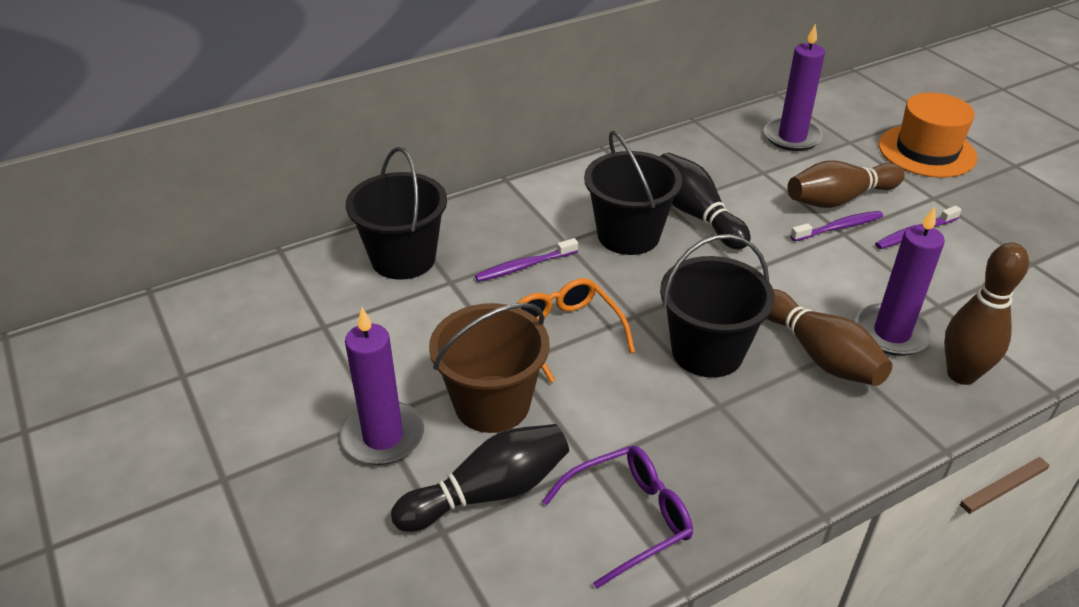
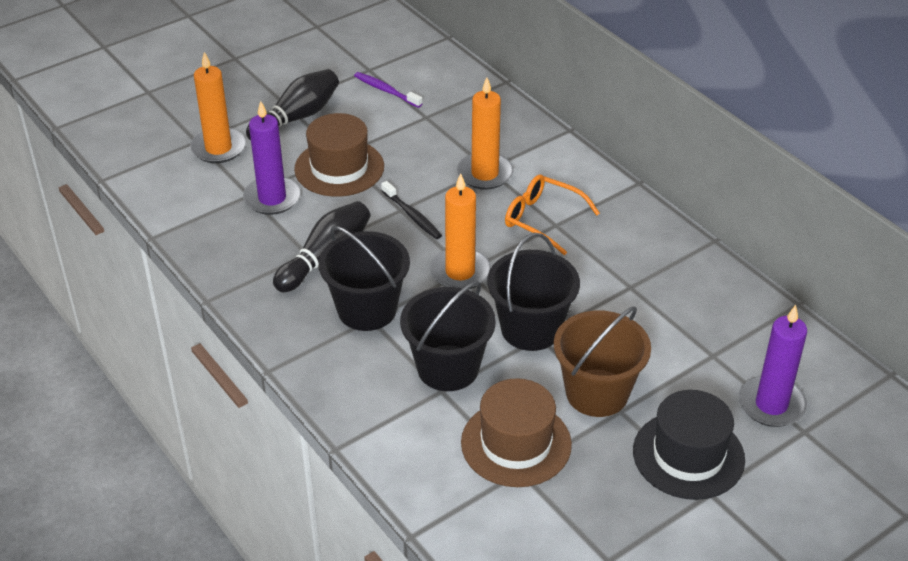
black hat: none = 0 -> [633,390,745,500] = 1
black toothbrush: none = 0 -> [381,181,442,239] = 1
brown bowling pin: [766,289,892,386] [787,160,905,208] [944,243,1029,385] = 3 -> none = 0
brown hat: none = 0 -> [294,113,384,197] [461,378,572,487] = 2
orange candle: none = 0 -> [190,52,246,163] [430,173,491,290] [457,77,513,190] = 3
orange hat: [879,93,977,178] = 1 -> none = 0
purple candle: [340,308,424,465] [764,24,825,151] [856,206,945,356] = 3 -> [243,101,301,215] [739,305,807,427] = 2
purple glasses: [542,446,693,588] = 1 -> none = 0
purple toothbrush: [475,238,578,282] [790,211,883,242] [875,206,962,249] = 3 -> [354,72,422,108] = 1

